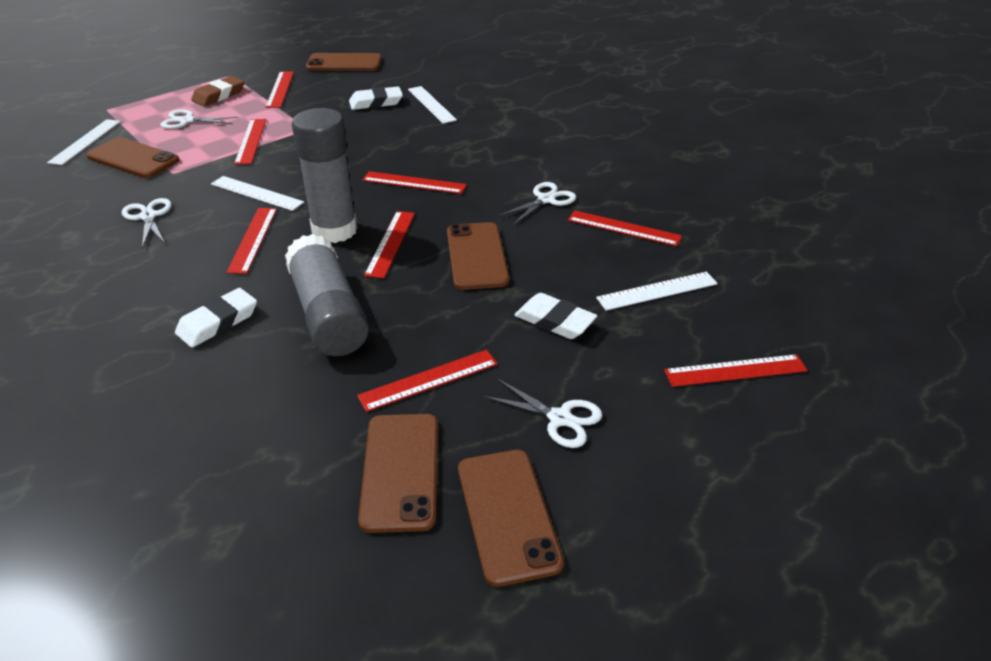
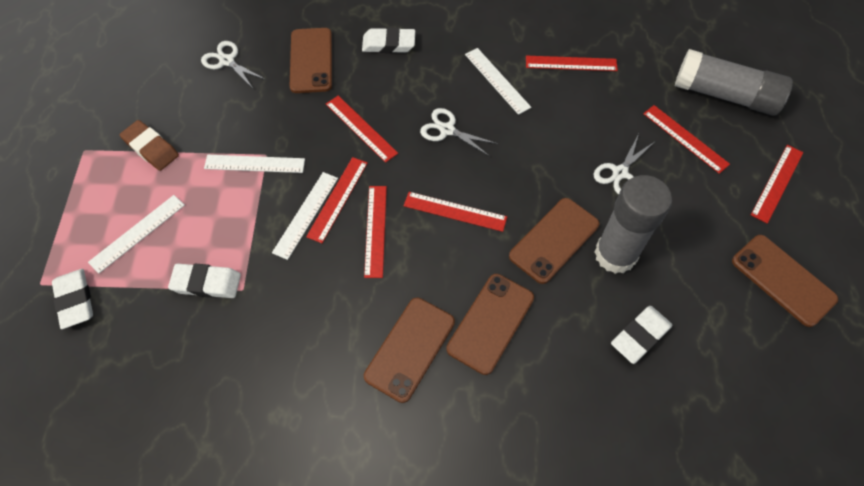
red ruler: [226,208,277,274] [234,119,266,165] [265,71,294,108] [357,350,498,412] [363,171,467,194] [364,211,415,278] [568,210,682,246] [664,354,808,387] = 8 -> [306,157,368,243] [326,96,398,163] [364,186,387,278] [404,192,507,232] [526,56,618,71] [643,105,730,174] [751,145,803,224] = 7
white eraser: [175,288,257,348] [349,86,403,110] [515,293,597,339] = 3 -> [52,269,93,329] [168,263,241,298] [362,27,415,53] [611,306,673,364] = 4
white scissors: [122,198,172,248] [160,109,238,129] [483,379,602,448] [498,182,576,225] = 4 -> [201,41,267,88] [420,108,498,156] [594,134,654,194] = 3

